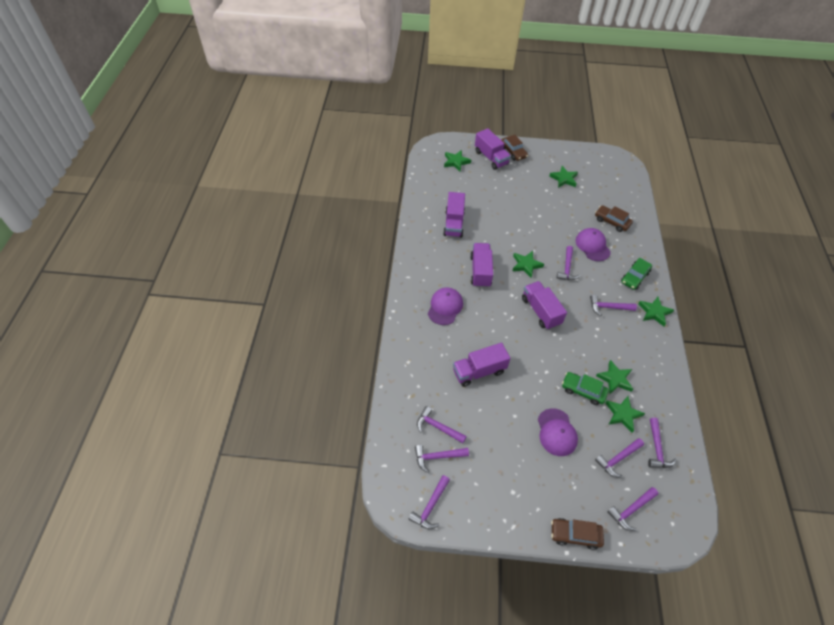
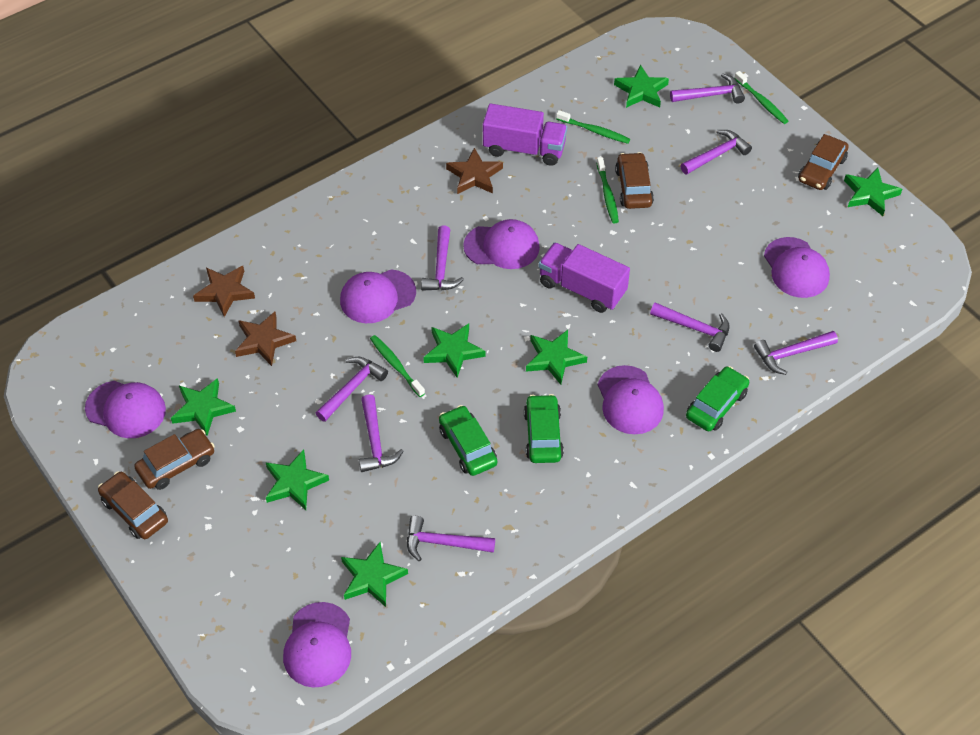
brown car: [501,135,528,161] [551,518,604,550] [595,205,633,232] = 3 -> [98,471,168,539] [134,429,215,490] [615,152,654,209] [798,134,849,190] = 4
brown star: none = 0 -> [193,266,255,317] [235,311,296,366] [446,148,503,194] = 3
green car: [562,372,609,405] [621,258,652,290] = 2 -> [439,405,497,476] [524,394,564,463] [686,366,749,431] = 3
green star: [444,150,471,171] [513,251,544,278] [549,166,578,188] [596,360,633,394] [605,396,645,433] [638,297,674,326] = 6 -> [171,378,236,436] [265,449,329,510] [341,542,408,607] [423,323,485,377] [526,330,587,385] [614,65,669,108] [844,168,902,216] = 7
green toothbrush: none = 0 -> [370,335,425,397] [556,110,630,144] [597,157,619,223] [735,71,788,124] = 4
purple cap: [428,288,463,325] [538,408,578,456] [575,228,611,261] = 3 -> [85,381,166,438] [283,602,351,688] [340,270,416,323] [463,219,540,269] [598,365,664,434] [764,237,830,298] = 6
purple truck: [443,192,465,238] [453,343,510,387] [470,243,493,288] [475,128,511,170] [522,281,567,330] = 5 -> [483,103,567,166] [539,242,630,313] = 2

